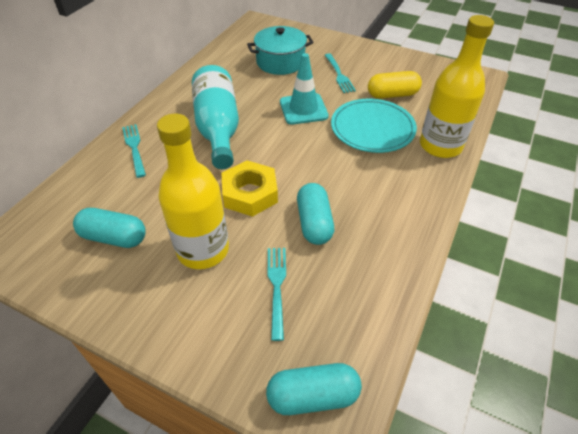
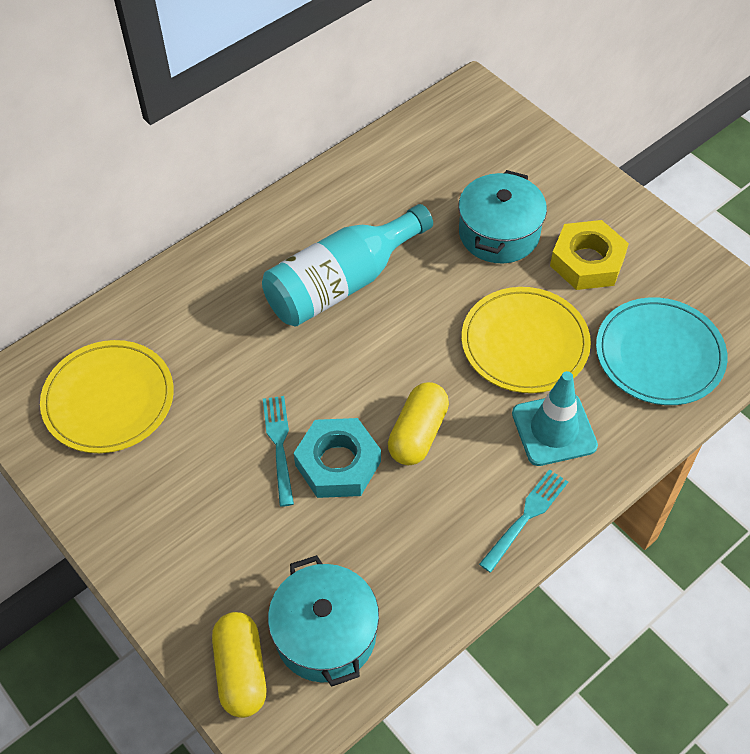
turquoise capsule: [73,208,146,248] [266,363,362,415] [297,183,334,245] = 3 -> none = 0
turquoise fork: [122,124,146,178] [268,248,286,341] [325,54,356,93] = 3 -> [263,396,294,507] [479,469,568,573] = 2
turquoise nut: none = 0 -> [294,418,381,498] = 1
turquoise pot: [247,26,313,75] = 1 -> [268,555,379,687] [459,170,547,264] = 2
yellow bottle: [157,114,229,269] [420,15,494,158] = 2 -> none = 0
yellow capsule: [368,71,422,99] = 1 -> [212,612,266,718] [388,382,449,465] = 2
yellow plate: none = 0 -> [40,340,174,453] [462,287,591,393] = 2

